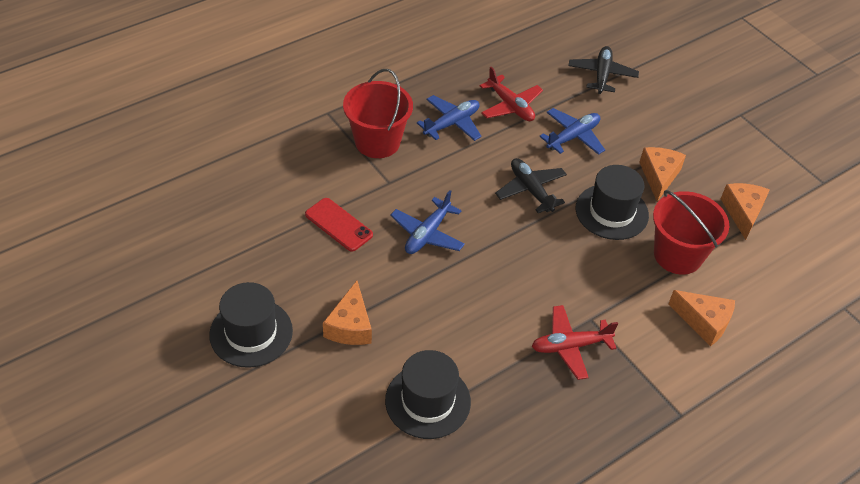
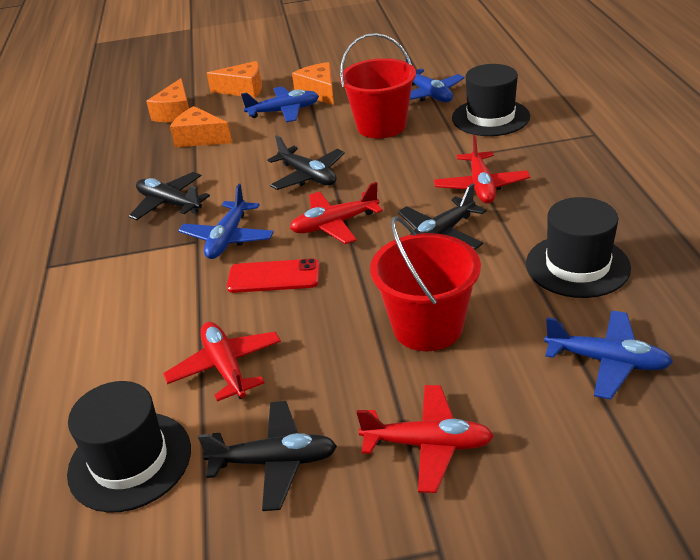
black plane: [495,158,567,213] [568,46,639,94] = 2 -> [129,172,210,220] [198,401,337,511] [267,135,345,190] [398,183,487,250] = 4
blue plane: [390,190,465,254] [417,95,482,141] [539,108,605,155] = 3 -> [178,184,274,259] [241,86,319,122] [406,59,465,102] [544,311,673,400] = 4
red plane: [480,67,543,121] [532,305,618,380] = 2 -> [163,322,281,401] [290,182,383,244] [356,385,494,493] [434,135,530,204] = 4

